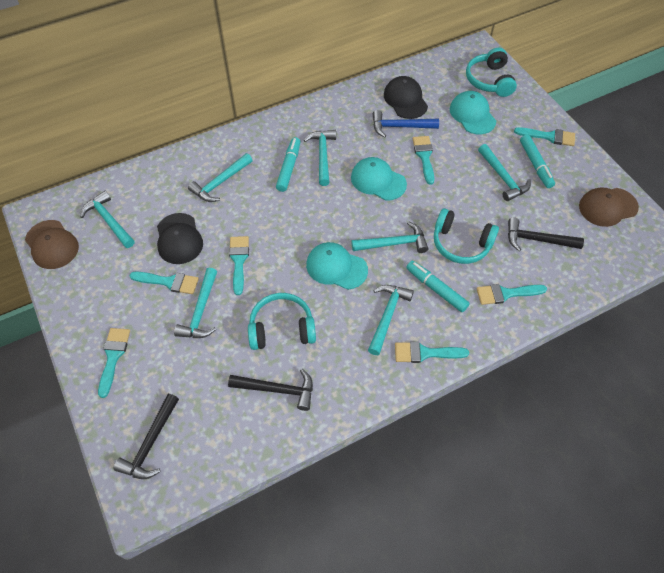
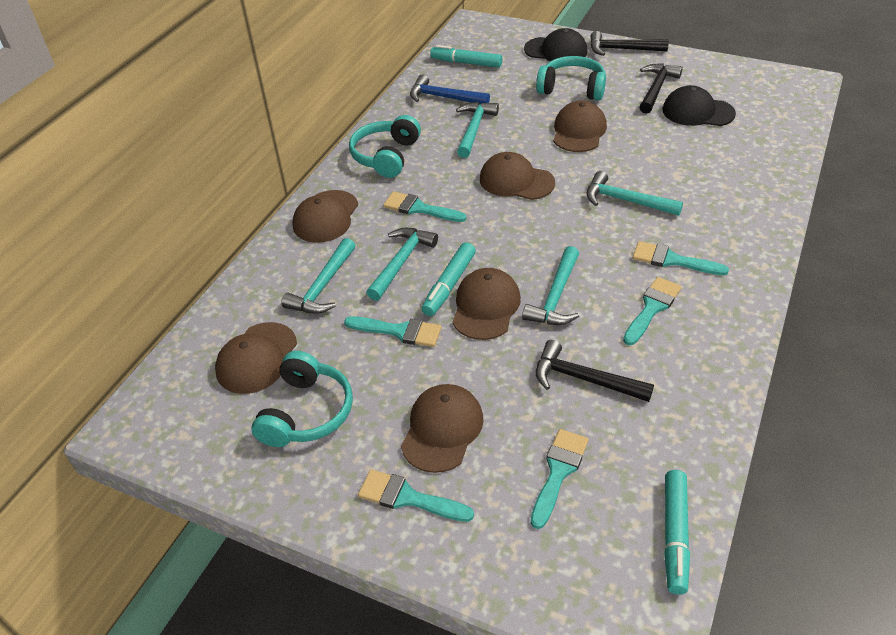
brown cap: [25,220,79,269] [579,188,639,227] = 2 -> [215,322,297,394] [292,190,358,243] [401,384,484,473] [452,268,521,340] [480,152,555,200] [553,100,607,152] = 6
turquoise brush: [98,328,130,398] [130,272,199,294] [229,236,249,295] [395,342,469,363] [413,136,434,185] [477,284,547,305] [514,127,575,146] = 7 -> [344,316,442,347] [358,469,474,522] [383,191,466,222] [531,429,589,529] [623,277,682,345] [633,241,729,275] = 6
turquoise cap: [306,242,368,290] [351,157,407,201] [450,91,496,134] = 3 -> none = 0
turquoise hammer: [80,191,135,248] [174,268,217,338] [188,153,253,202] [304,130,336,186] [352,221,428,253] [368,285,414,355] [478,144,531,201] = 7 -> [281,238,356,314] [366,228,438,301] [456,102,499,158] [522,246,579,325] [586,171,683,216] = 5

